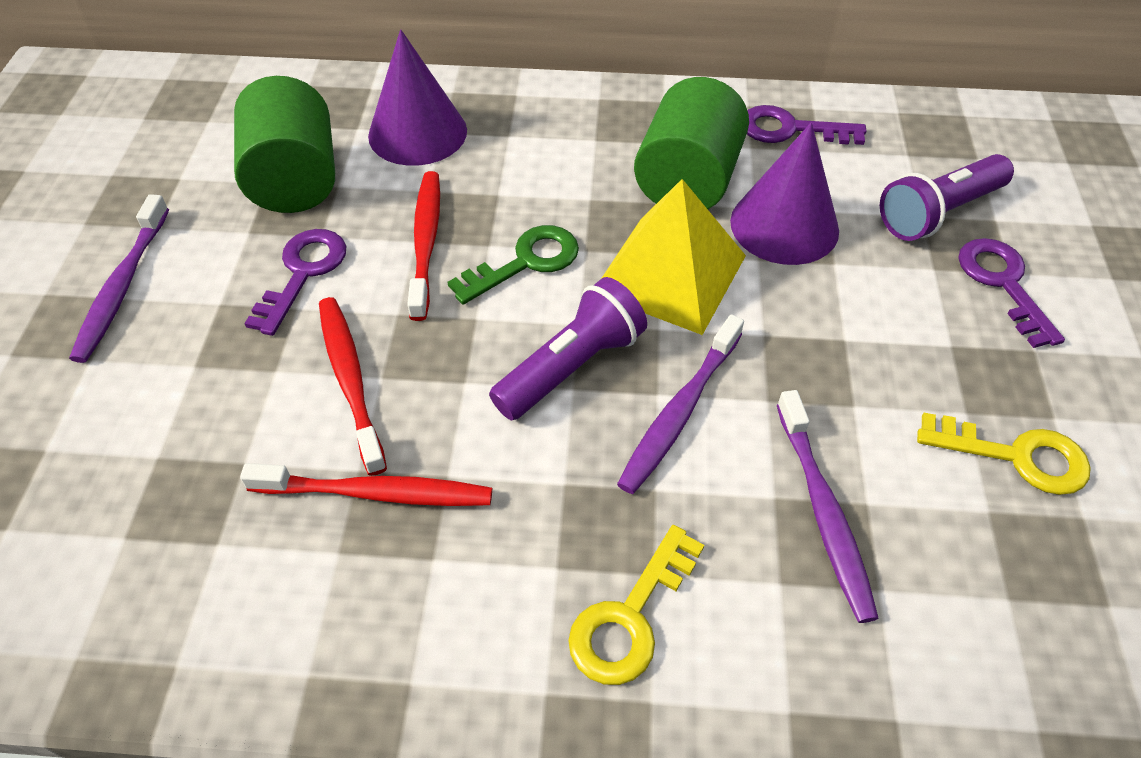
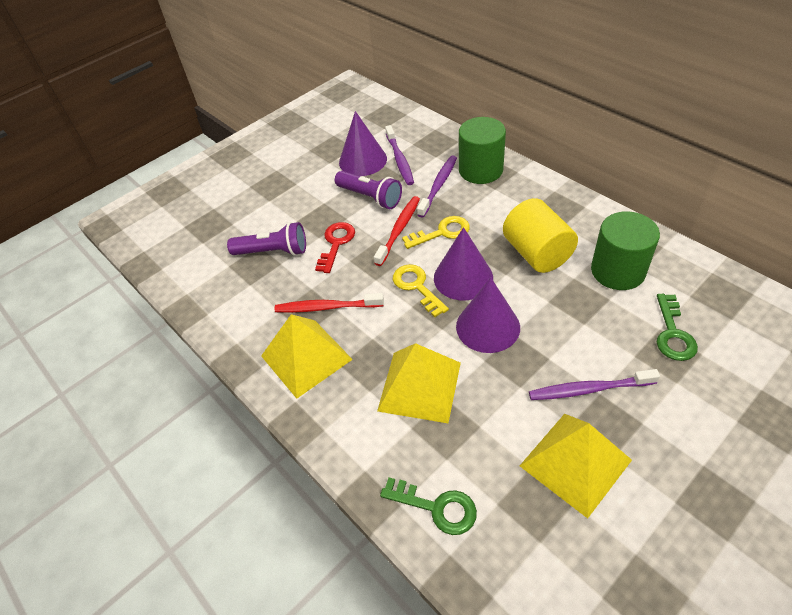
green key: [447,225,579,305] = 1 -> [380,477,477,535] [657,294,698,361] = 2
purple cone: [368,29,467,166] [730,122,839,265] = 2 -> [339,111,387,176] [434,227,493,300] [456,278,520,353] = 3
purple key: [244,229,346,336] [747,105,867,145] [958,238,1065,348] = 3 -> none = 0
red key: none = 0 -> [315,222,355,273] = 1
red toothbrush: [240,463,492,506] [319,297,387,476] [407,171,440,321] = 3 -> [275,293,384,313] [374,196,420,266] = 2
yellow cylinder: none = 0 -> [503,198,578,273] = 1
yellow pyramid: [601,179,746,335] = 1 -> [261,314,353,399] [377,343,461,423] [520,414,632,519] = 3

